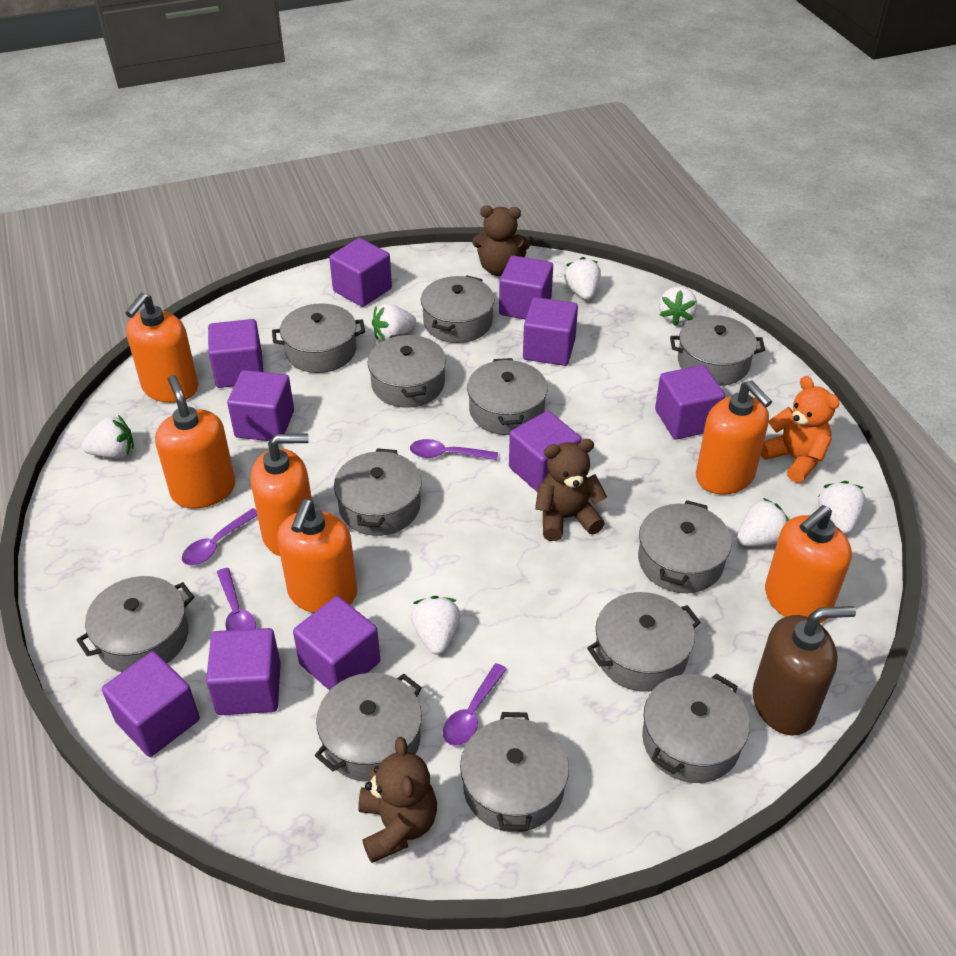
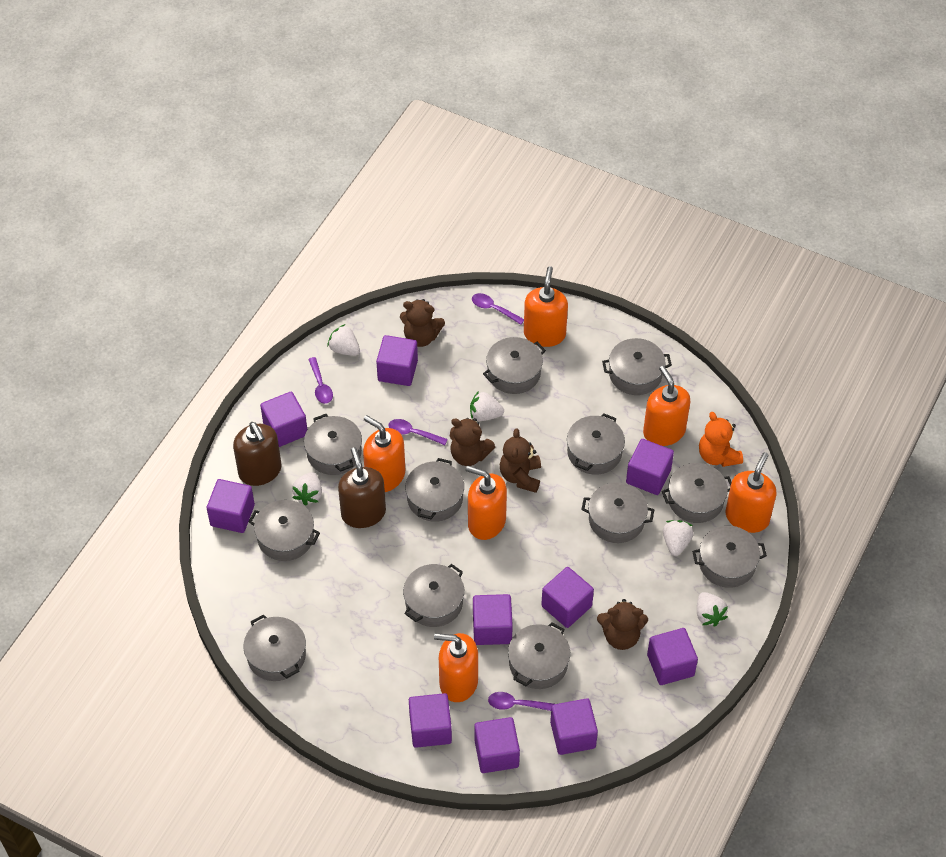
brown soap dispenser: [753,606,856,735] = 1 -> [233,422,281,486] [338,447,386,528] = 2
brown teddy bear: [358,737,437,863] [472,206,530,276] [535,439,607,541] = 3 -> [400,299,445,347] [450,418,495,466] [500,429,541,493] [597,599,648,650] = 4
white strawberry: [81,415,134,459] [372,304,416,341] [411,596,460,655] [564,257,601,300] [659,287,697,326] [737,498,789,546] [818,481,866,534] = 7 -> [292,472,322,506] [327,324,360,356] [470,391,504,421] [663,520,694,556] [697,592,728,626] = 5

